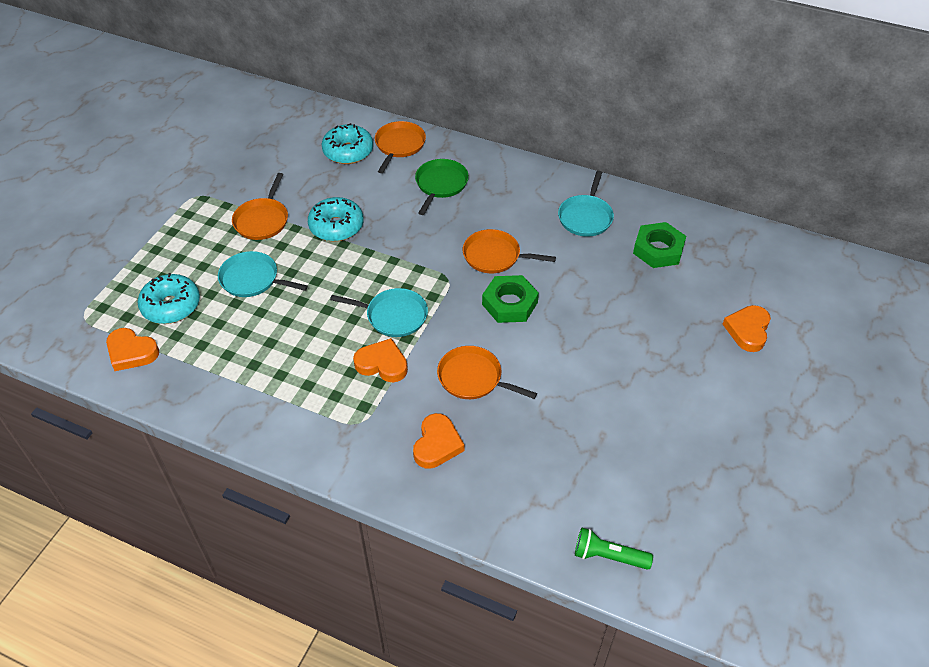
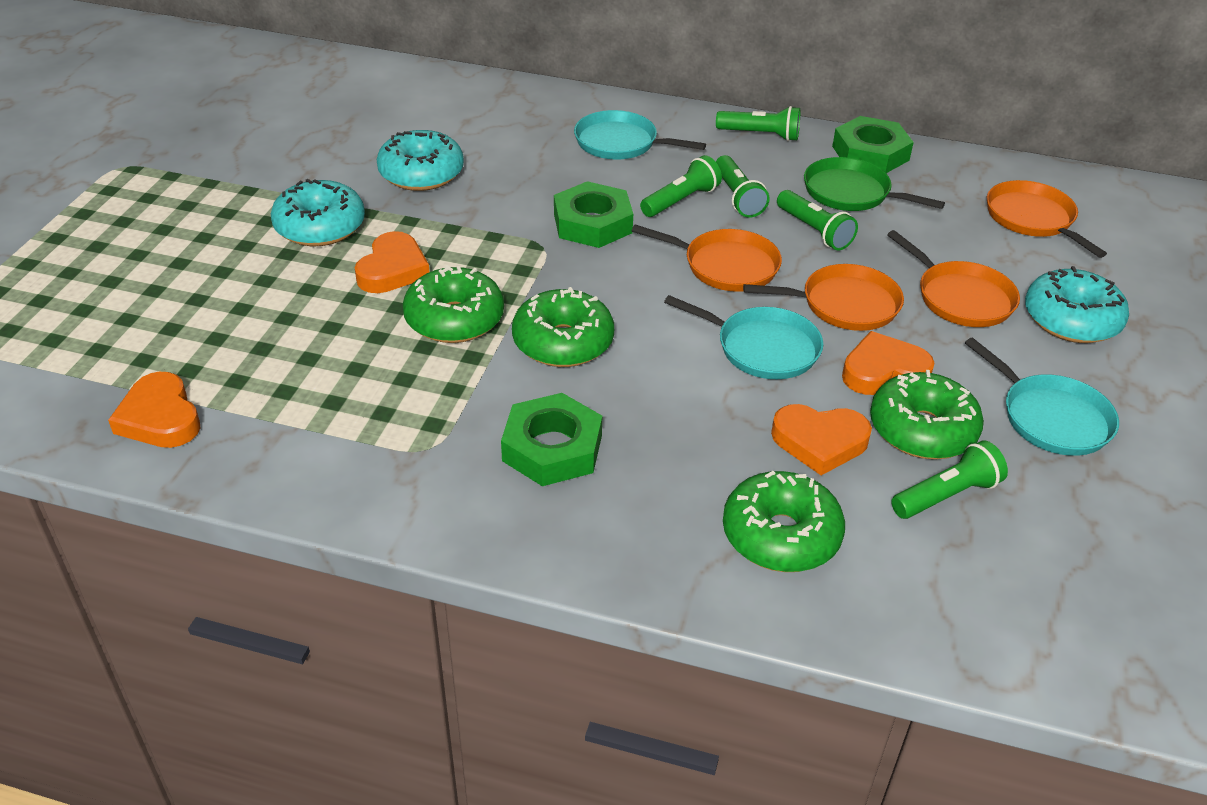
green donut: none = 0 -> [403,265,504,343] [512,287,614,367] [723,471,845,572] [870,370,984,459] = 4
green flashlight: [575,528,653,570] = 1 -> [640,155,722,217] [716,106,800,141] [716,155,770,218] [777,190,858,250] [891,440,1008,519] = 5
green nut: [482,275,539,323] [633,222,686,268] = 2 -> [501,393,602,486] [554,181,633,248] [832,116,914,173] = 3

